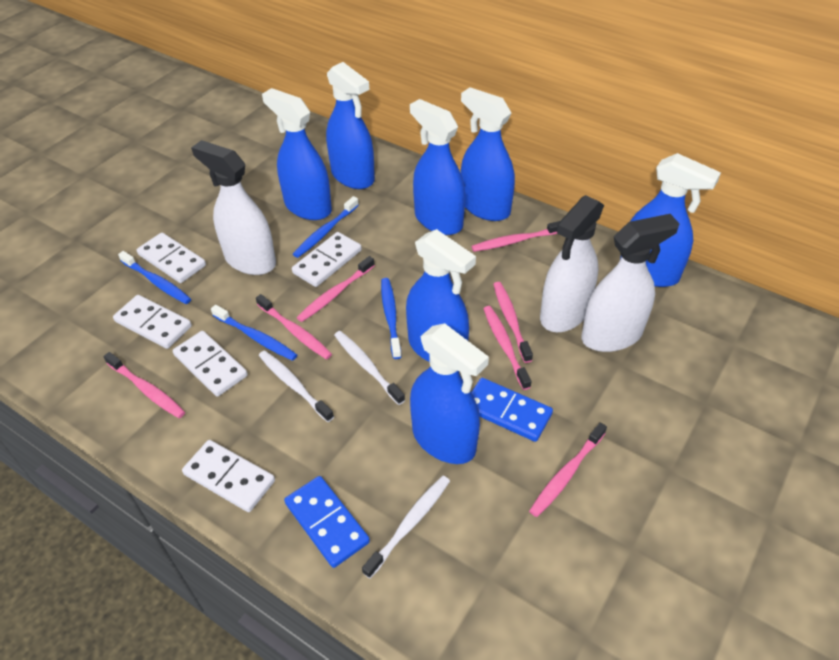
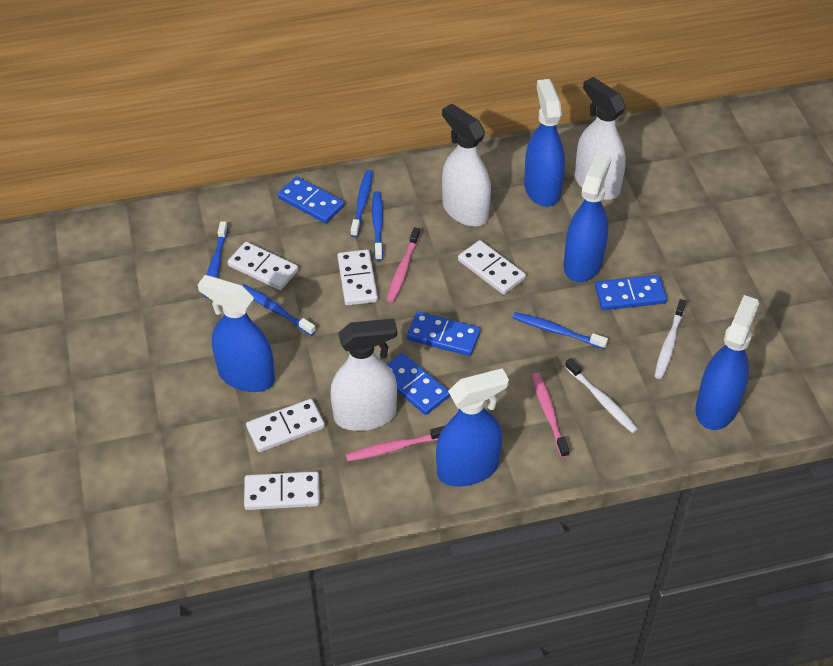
blue domino: [284,476,370,568] [471,378,553,442] = 2 -> [278,176,344,223] [387,353,450,415] [407,312,481,356] [595,275,667,310] = 4
blue spray bottle: [262,88,332,220] [326,62,375,189] [406,229,476,362] [410,99,465,235] [410,323,489,464] [461,88,515,221] [620,153,721,287] = 7 -> [198,275,275,392] [436,368,509,486] [524,79,565,207] [563,152,612,282] [695,295,759,430] = 5
blue toothbrush: [118,251,191,304] [211,305,297,361] [293,196,359,258] [381,278,401,359] = 4 -> [204,221,228,298] [243,284,316,336] [351,170,373,237] [372,191,383,261] [513,312,608,349] = 5
pink toothbrush: [103,352,185,418] [256,294,332,360] [297,256,375,322] [472,221,560,252] [483,306,532,390] [493,282,533,363] [529,422,607,517] = 7 -> [346,426,445,461] [387,227,420,303] [532,373,569,458] = 3
white toothbrush: [259,350,334,422] [334,331,405,405] [362,476,450,579] = 3 -> [565,358,638,433] [655,299,686,379] = 2

